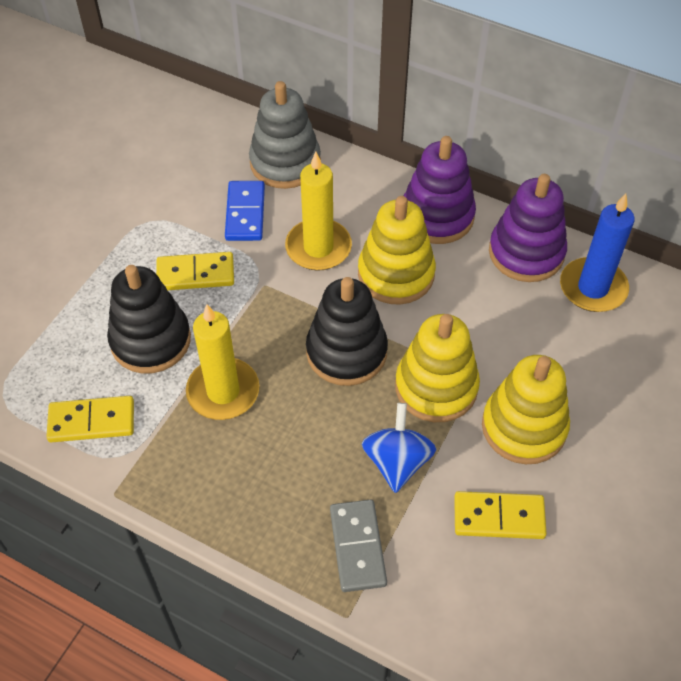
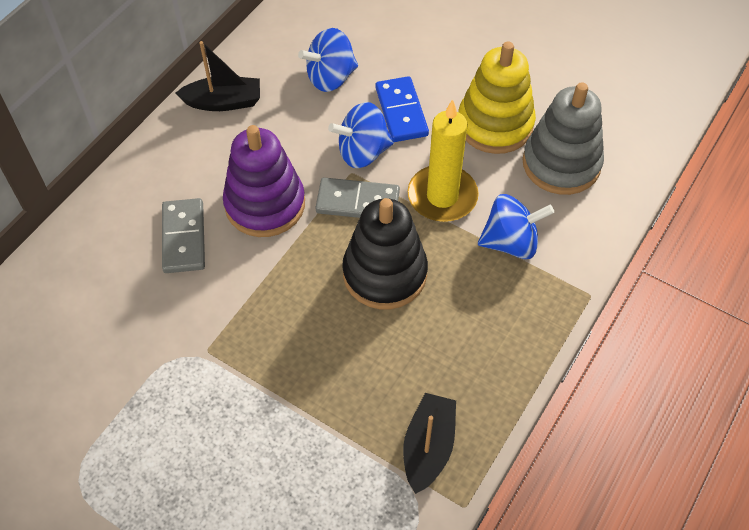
black boat: none = 0 -> [176,41,260,111] [403,393,456,494] = 2
black stacking toy: [107,265,191,374] [306,277,388,386] = 2 -> [342,198,428,309] = 1
blue candle: [560,194,635,312] = 1 -> none = 0
blue spinning top: [362,403,436,493] = 1 -> [298,28,358,92] [328,102,394,168] [478,194,554,259] = 3
grey domino: [330,499,387,592] = 1 -> [162,198,205,273] [315,177,400,218] = 2
purple stacking toy: [404,136,476,244] [489,174,567,282] = 2 -> [223,125,305,237] = 1
yellow candle: [186,304,260,420] [285,152,352,271] = 2 -> [407,99,479,222] = 1
yellow domino: [46,396,134,442] [156,252,234,290] [454,491,547,539] = 3 -> none = 0
yellow stacking toy: [358,196,436,305] [395,314,480,422] [482,355,570,464] = 3 -> [459,41,536,154] = 1

